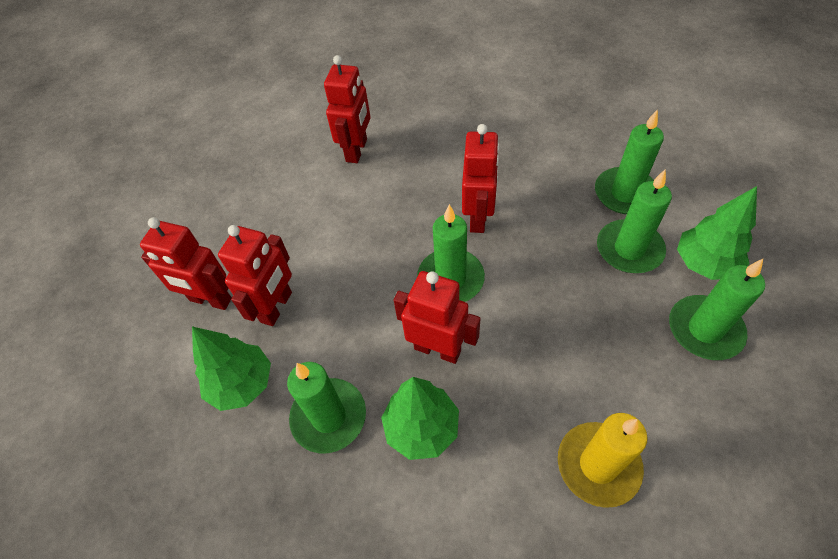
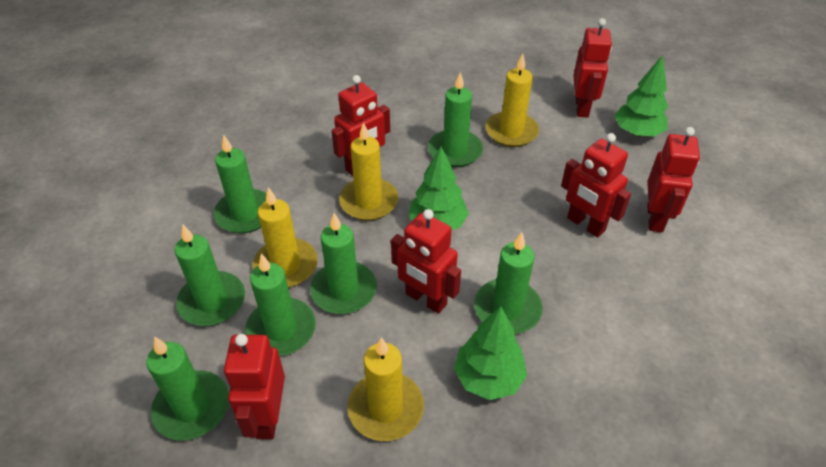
green candle: [287,362,366,453] [417,204,485,302] [595,109,664,214] [597,170,672,273] [669,259,765,360] = 5 -> [146,336,229,440] [175,224,245,326] [214,134,267,233] [245,253,316,356] [310,213,377,314] [428,72,483,167] [474,232,543,334] = 7
red robot: [140,217,232,310] [218,225,292,326] [324,55,370,163] [394,271,480,364] [462,124,500,233] = 5 -> [224,334,285,439] [331,75,390,176] [391,209,461,314] [561,133,631,237] [573,18,612,118] [647,127,700,232] = 6
yellow candle: [558,413,647,508] = 1 -> [253,187,318,288] [339,122,398,221] [348,337,424,441] [486,54,539,147] = 4

